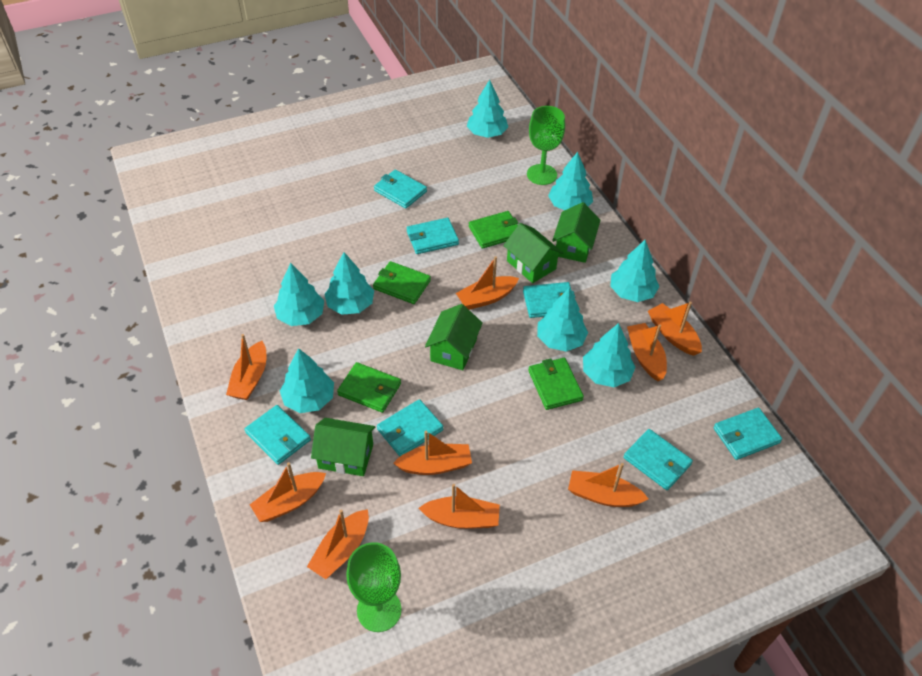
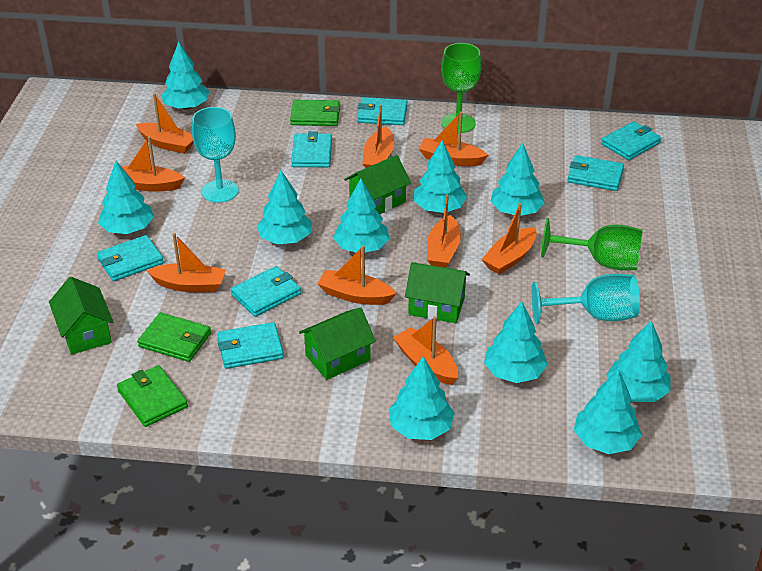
green wallet: [337,362,401,413] [373,261,431,304] [469,211,519,249] [528,358,584,410] = 4 -> [117,365,188,427] [137,312,211,362] [290,100,340,126] = 3
turquoise goblet: none = 0 -> [192,107,239,203] [531,274,640,324] = 2
turquoise tree: [274,263,324,326] [280,348,334,413] [324,252,374,315] [467,79,508,138] [537,288,588,352] [548,152,593,210] [583,323,636,387] [610,240,659,302] = 8 -> [98,161,154,234] [161,42,209,110] [257,170,312,244] [333,179,389,253] [388,356,454,440] [414,140,467,213] [484,301,548,383] [491,143,545,216] [574,369,642,454] [606,320,671,402] = 10

